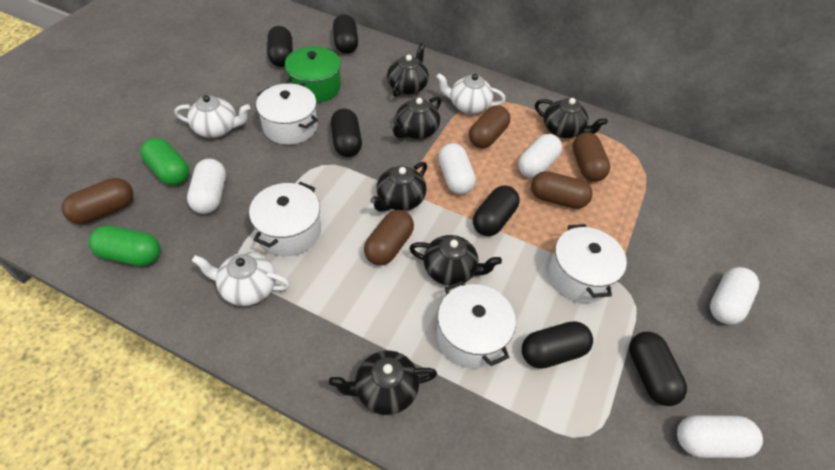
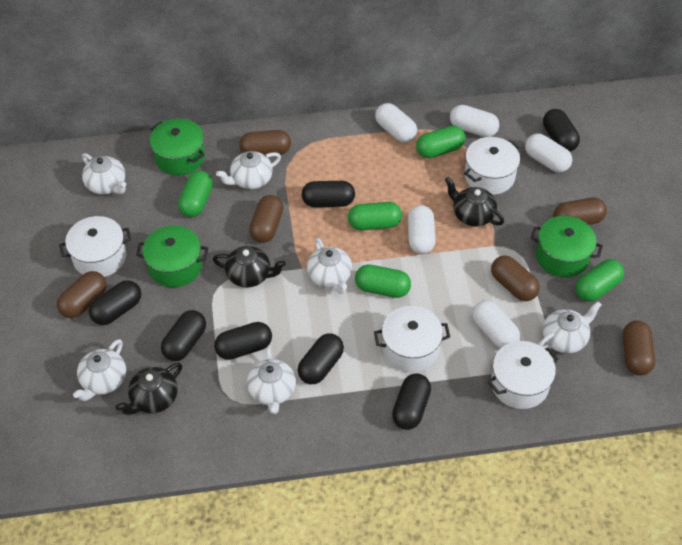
black capsule: [268,26,293,67] [331,109,362,157] [333,14,358,54] [473,185,520,236] [522,321,593,369] [629,332,687,406] = 6 -> [89,280,141,325] [161,310,206,361] [214,322,272,360] [297,334,344,384] [301,181,355,207] [392,373,431,430] [543,109,580,152] = 7
black teapot: [329,350,437,415] [370,162,427,212] [387,43,429,97] [390,96,441,139] [409,235,502,286] [535,98,608,138] = 6 -> [115,363,182,415] [213,246,286,288] [445,177,504,227] = 3
brown capsule: [62,178,133,224] [364,210,414,265] [469,106,510,148] [531,171,593,209] [572,132,610,182] = 5 -> [57,271,107,318] [239,130,291,156] [249,195,284,243] [491,255,540,301] [553,198,607,225] [623,321,655,375] = 6
green capsule: [89,225,160,266] [141,138,189,186] = 2 -> [178,171,213,217] [348,202,402,230] [355,265,411,298] [416,125,465,158] [576,259,624,302] = 5
green pot: [285,46,341,102] = 1 -> [136,225,208,288] [150,118,205,176] [530,216,603,278] = 3
white teapot: [175,95,250,138] [192,252,290,306] [436,73,506,114] = 3 -> [73,339,126,401] [82,153,126,194] [216,151,281,189] [247,347,296,414] [307,238,352,294] [538,301,602,353] = 6

